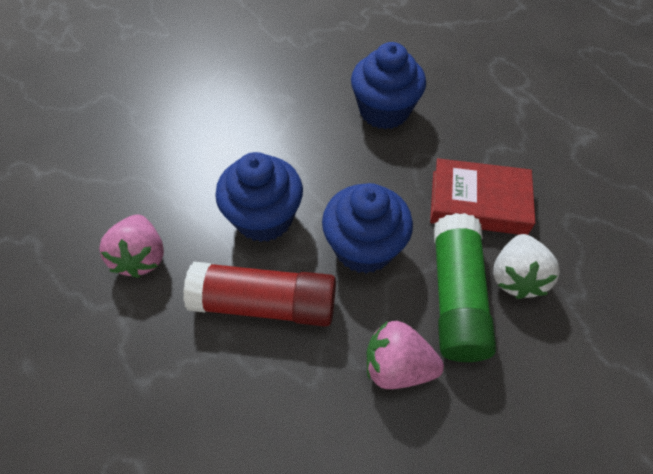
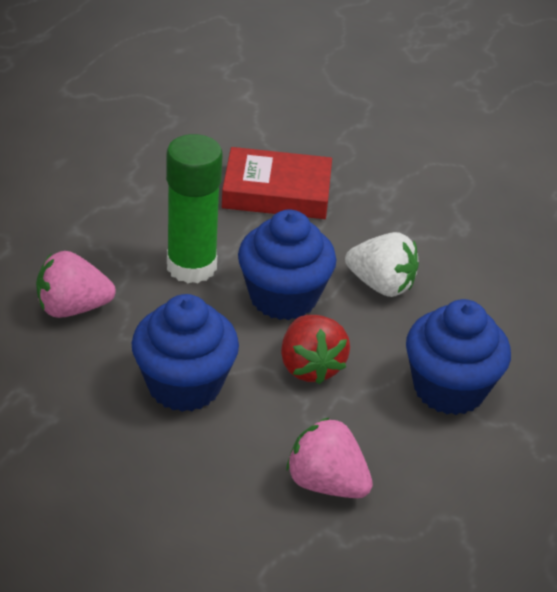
red glue stick: [183,261,336,327] = 1 -> none = 0
red strawberry: none = 0 -> [281,315,350,384] = 1

